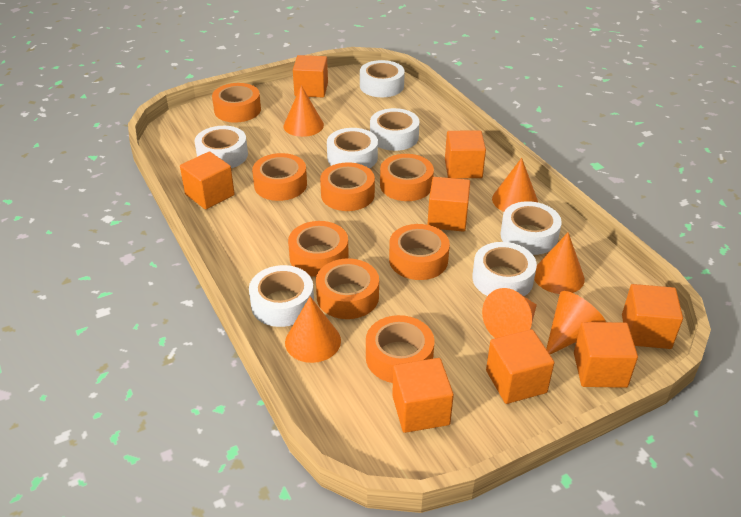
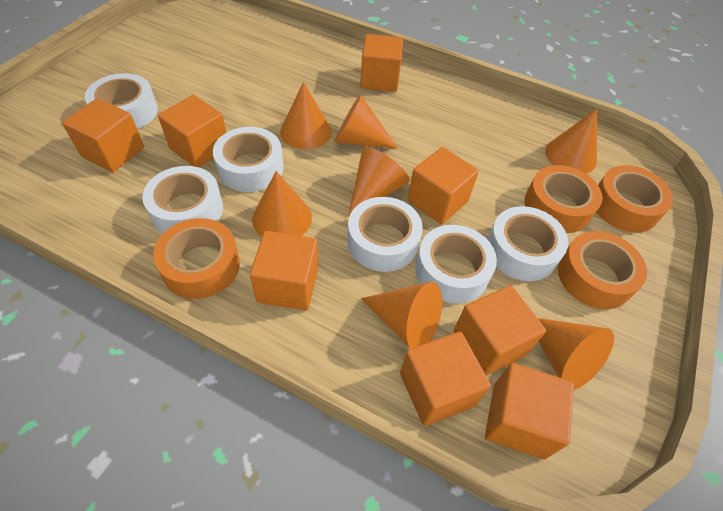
orange cone: [283,85,324,137] [285,297,341,363] [482,288,537,338] [492,158,538,212] [534,232,585,294] [546,291,606,354] = 6 -> [252,171,312,236] [280,82,332,149] [334,94,398,149] [348,146,410,217] [361,282,442,349] [538,318,614,390] [545,109,597,174] = 7
orange tape: [212,83,261,123] [252,153,307,201] [288,221,349,277] [316,258,379,319] [320,162,375,211] [366,315,434,383] [380,154,434,201] [389,224,450,280] = 8 -> [153,218,240,299] [524,165,603,233] [558,231,647,309] [597,165,673,233] = 4
white tape: [194,126,248,168] [249,265,314,327] [327,128,378,168] [360,60,405,97] [370,108,420,151] [472,242,537,296] [500,201,562,255] = 7 -> [85,73,158,129] [142,166,223,234] [213,127,284,192] [347,197,423,272] [415,225,497,303] [487,206,568,281] = 6

